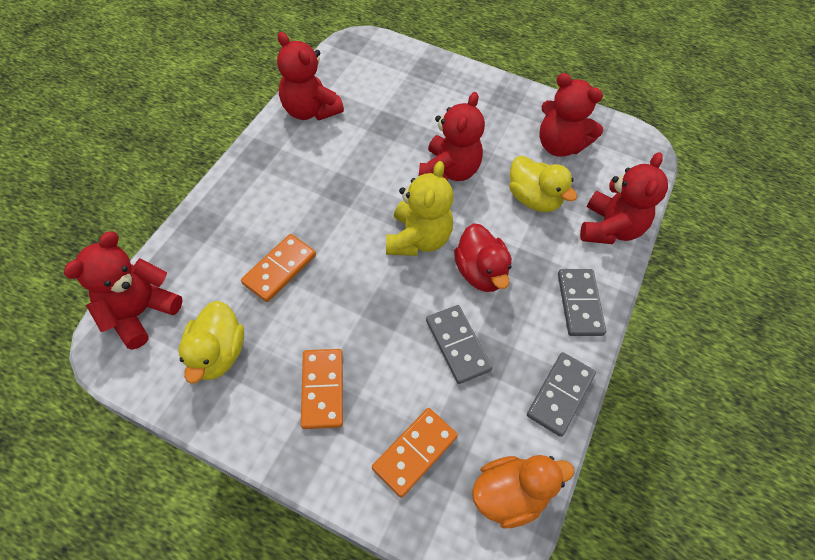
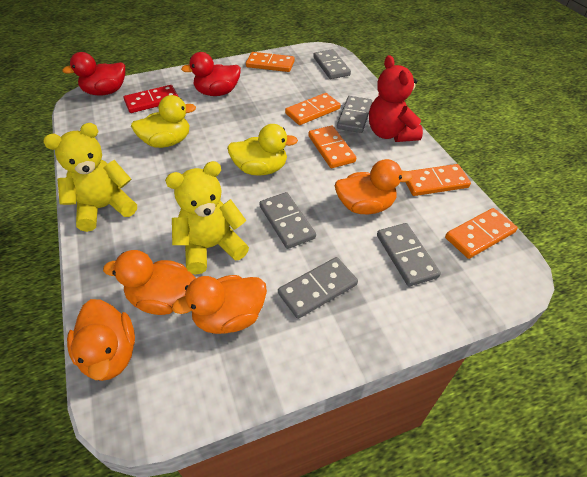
grey domino: [426,305,492,384] [527,352,596,437] [558,269,606,336] = 3 -> [259,192,316,249] [278,257,358,319] [314,49,351,79] [337,96,372,133] [377,223,441,286] = 5
orange domino: [241,234,316,302] [301,349,343,429] [372,408,458,498] = 3 -> [246,52,295,72] [285,93,341,125] [308,125,356,168] [405,164,471,196] [445,208,518,259] = 5
orange duck: [472,455,575,528] = 1 -> [67,299,135,381] [103,250,196,315] [172,275,267,334] [335,159,412,214] = 4
red domino: none = 0 -> [124,85,179,113] = 1
red duck: [454,223,512,292] = 1 -> [62,52,125,96] [181,52,241,96] = 2
red teddy bear: [64,231,183,350] [277,32,344,121] [419,92,485,181] [539,73,603,157] [580,152,668,244] = 5 -> [369,55,423,142] = 1
yellow teddy bear: [386,161,453,256] = 1 -> [43,123,137,232] [165,161,249,274] = 2

